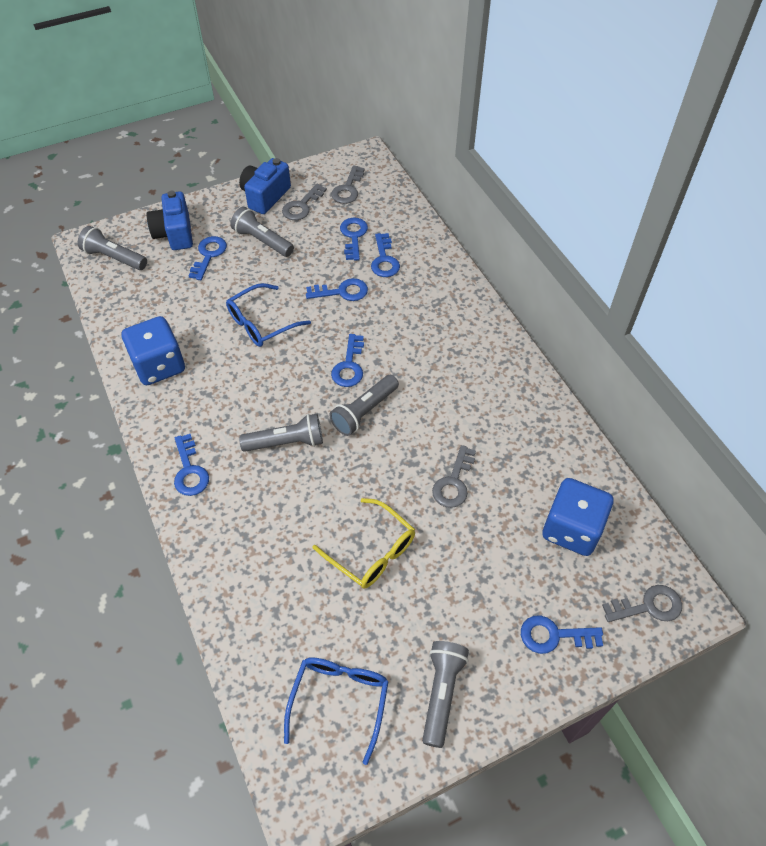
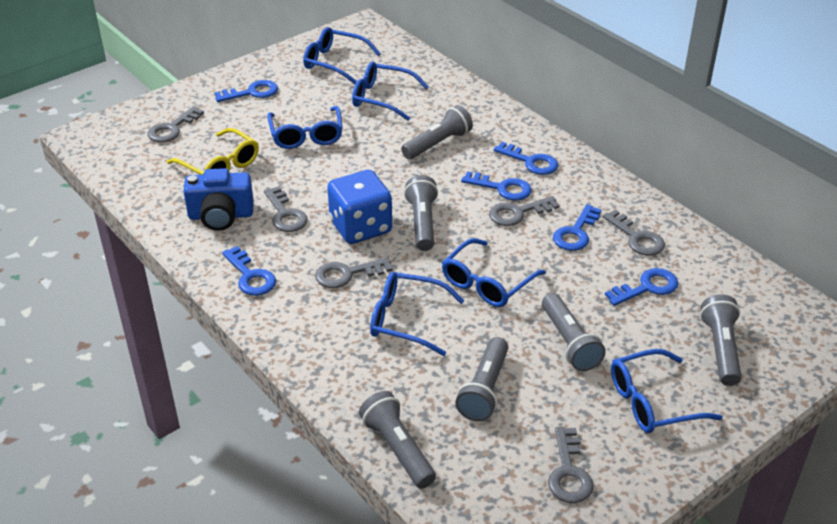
blue camera: [147,191,193,250] [239,158,291,214] = 2 -> [183,168,254,231] = 1
blue dice: [121,316,185,385] [542,478,613,556] = 2 -> [327,170,392,244] = 1
blue glasses: [226,283,311,347] [284,657,389,765] = 2 -> [267,106,343,149] [303,27,381,84] [352,62,429,121] [370,272,464,356] [442,238,546,307] [611,349,722,433] = 6
blue key: [174,434,209,496] [189,236,227,280] [306,278,368,301] [331,334,364,387] [340,218,368,260] [371,233,400,277] [521,615,603,654] = 7 -> [215,80,278,102] [222,246,276,296] [461,171,531,200] [493,142,558,175] [553,204,602,251] [605,268,679,306] = 6
grey flashlight: [78,226,147,270] [230,207,294,257] [239,414,323,452] [329,375,399,436] [422,641,469,748] = 5 -> [359,391,436,489] [401,105,473,159] [404,175,438,251] [455,337,508,421] [542,293,606,371] [700,294,741,386] = 6
grey key: [282,184,327,220] [331,166,365,204] [432,445,476,508] [602,585,682,622] = 4 -> [147,106,204,142] [264,186,308,232] [315,257,393,288] [489,196,559,226] [548,427,594,503] [603,209,665,256] = 6

